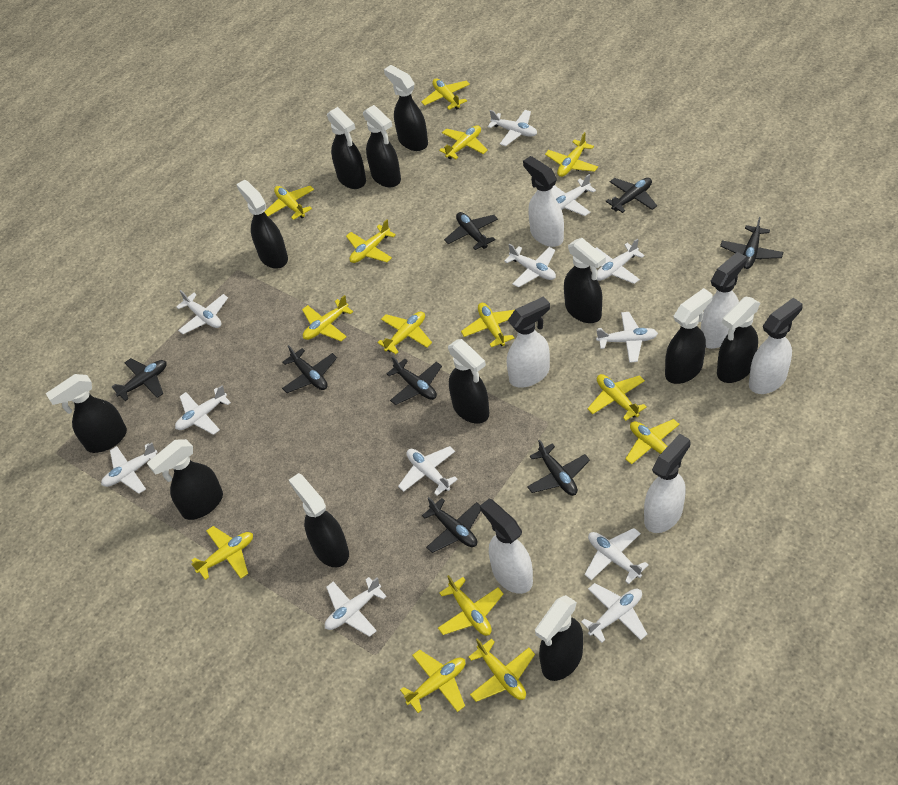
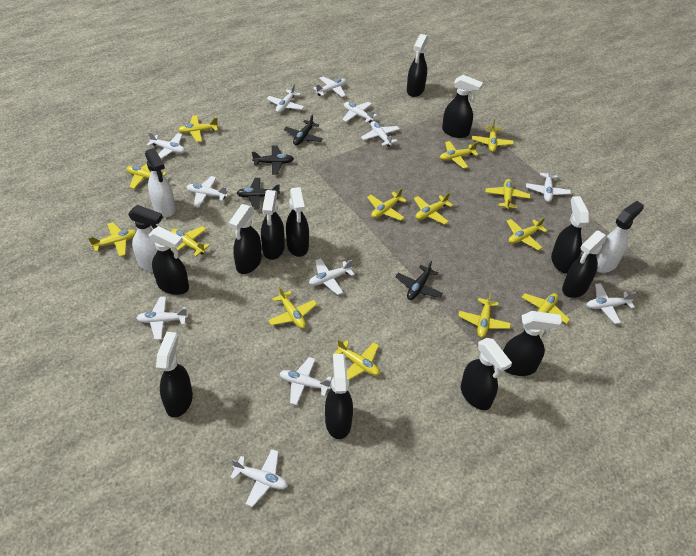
black plane: [112,358,167,401] [282,345,337,393] [386,356,442,405] [422,497,481,553] [444,212,498,250] [527,439,590,496] [605,178,657,213] [720,217,784,269] = 8 -> [237,178,280,209] [252,145,294,175] [284,114,323,145] [395,261,443,300] = 4
white spray bottle: [480,498,533,594] [507,296,550,388] [523,156,564,247] [644,434,691,533] [701,252,747,349] [749,298,803,394] = 6 -> [128,205,163,272] [145,148,175,217] [596,201,644,273] = 3

